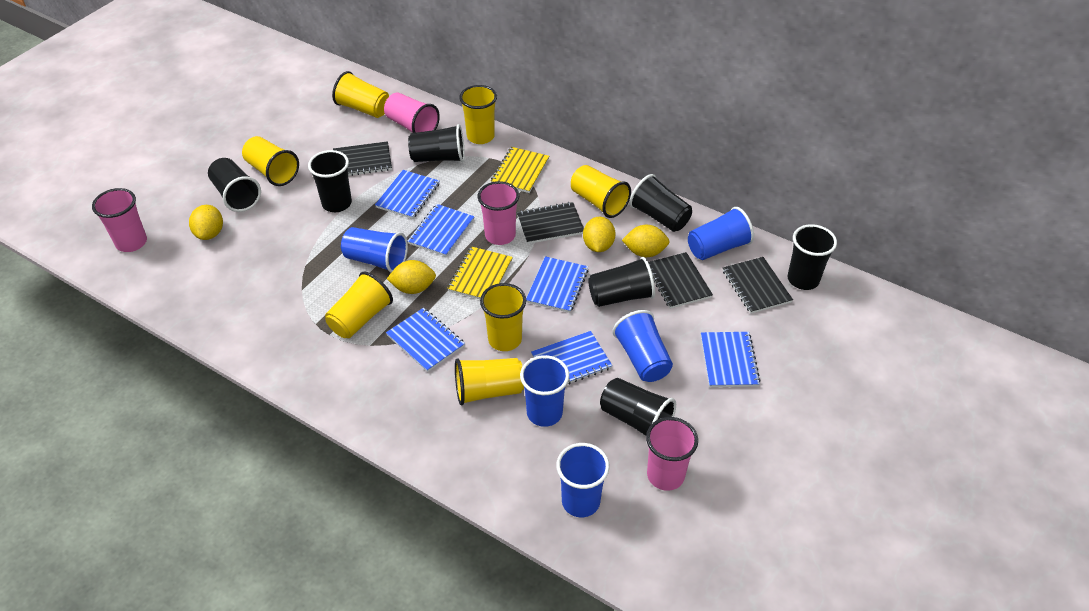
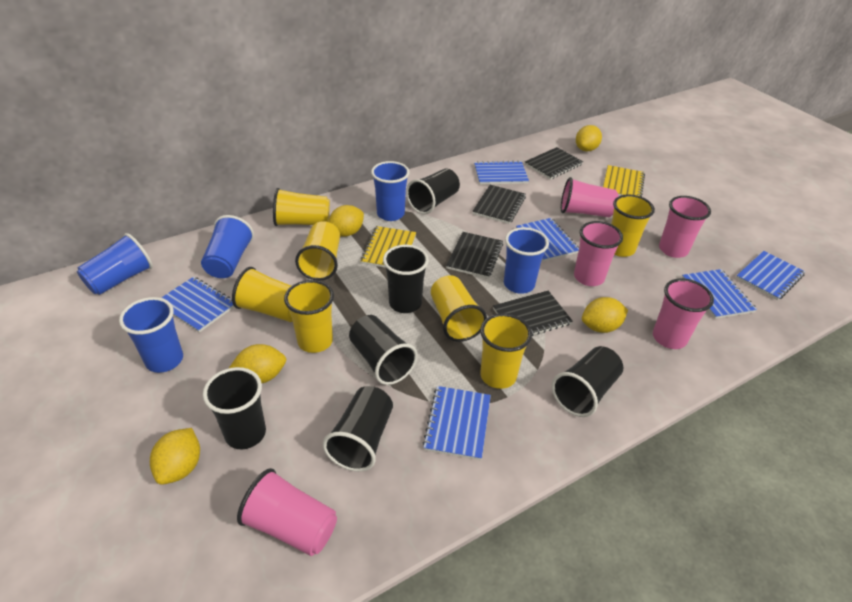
black cup: [208,158,261,212] [308,150,352,212] [408,124,465,162] [588,257,655,307] [600,378,676,436] [629,174,692,232] [788,224,837,290] = 7 -> [203,367,266,449] [323,386,393,472] [349,315,418,385] [383,245,429,313] [406,168,460,214] [551,346,624,417] = 6
pink cup: [92,188,147,252] [384,93,440,133] [478,181,519,245] [646,417,698,491] = 4 -> [237,468,337,556] [561,177,619,217] [574,221,623,286] [653,278,714,349] [659,196,711,258] = 5
yellow lemon: [189,205,223,240] [387,260,436,294] [583,217,615,252] [622,225,670,257] = 4 -> [150,428,200,485] [229,344,286,383] [328,205,364,237] [576,125,602,151] [582,297,628,333] = 5

